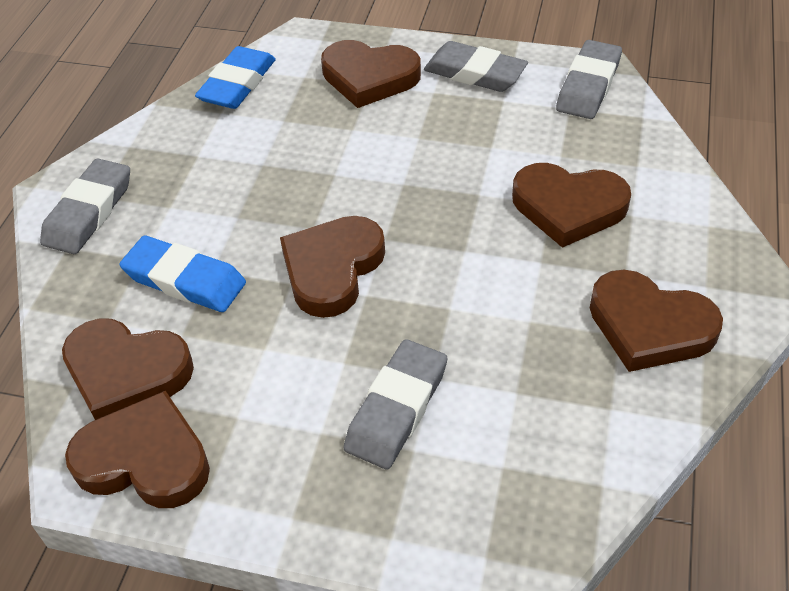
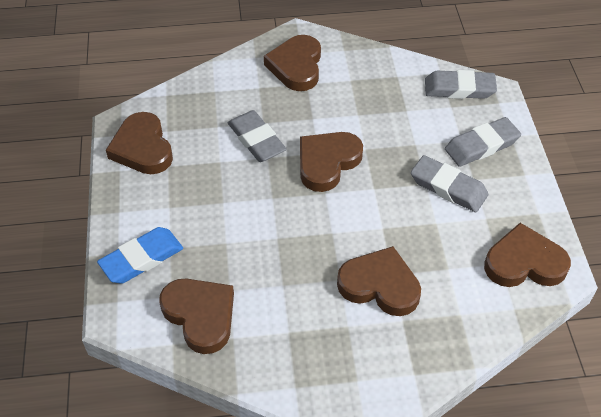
blue eraser: [120,236,246,312] [195,46,276,109] = 2 -> [97,227,183,284] = 1

